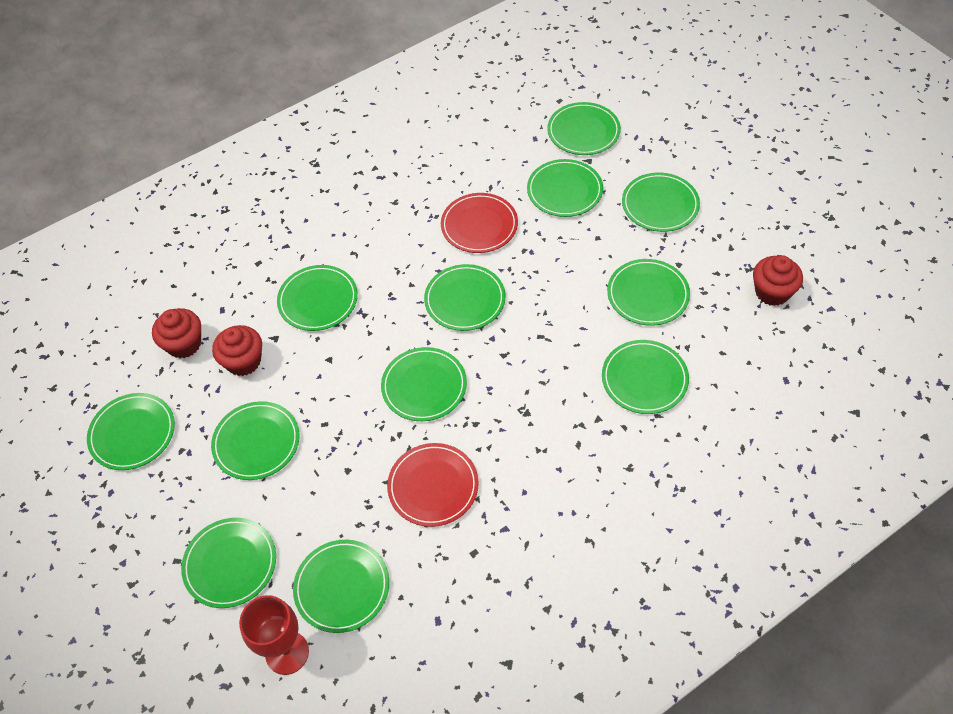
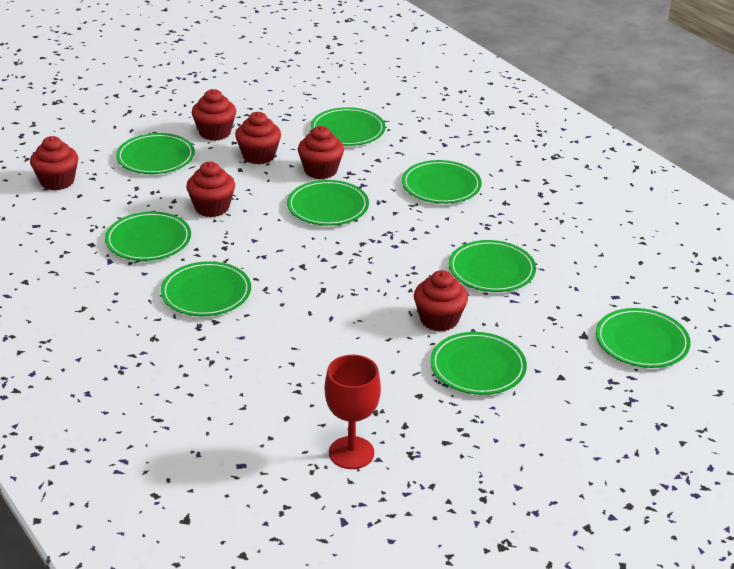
green plate: [87,393,175,470] [181,518,276,608] [211,401,299,480] [277,265,358,331] [293,540,389,633] [381,347,467,421] [424,264,506,331] [527,159,603,217] [547,102,621,155] [602,340,689,414] [607,259,690,326] [622,173,700,232] = 12 -> [105,212,191,261] [116,133,195,174] [161,261,251,316] [287,180,369,226] [311,107,386,146] [402,160,482,204] [430,332,527,395] [449,240,536,292] [596,308,691,368] = 9
red cupcake: [152,308,201,358] [212,325,262,376] [753,255,803,306] = 3 -> [30,136,78,191] [186,162,235,217] [192,89,236,141] [235,112,281,164] [298,126,344,179] [414,270,468,332] = 6
red plate: [387,443,479,527] [441,193,518,253] = 2 -> none = 0

